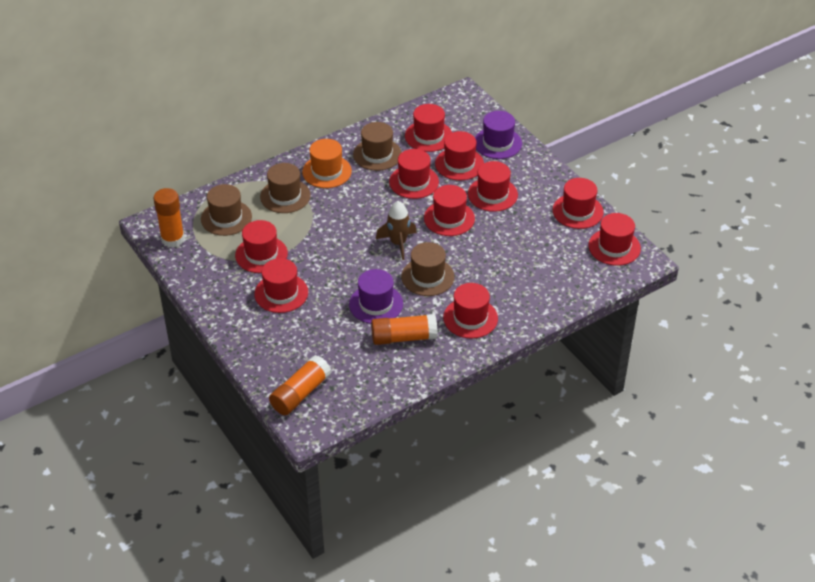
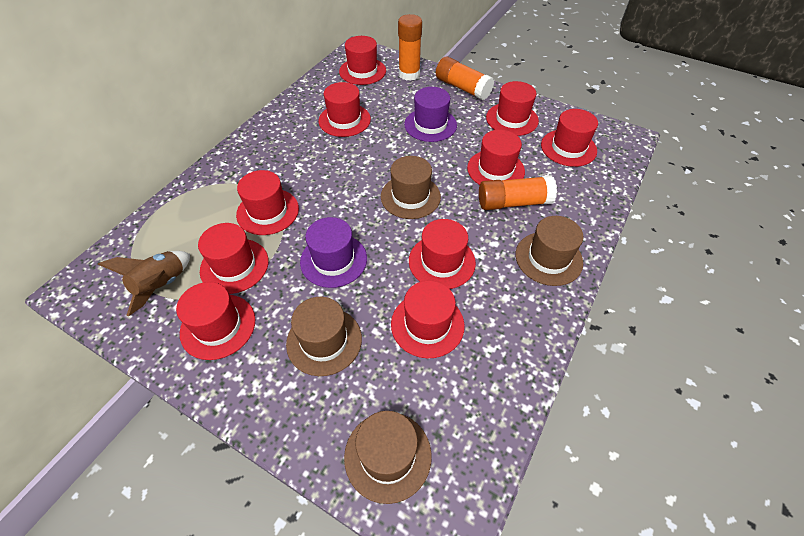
orange hat: [302,139,352,188] = 1 -> none = 0

